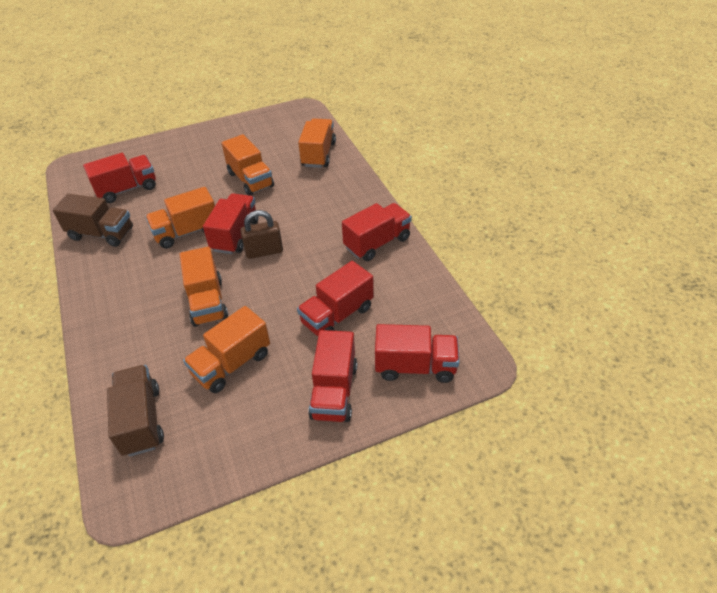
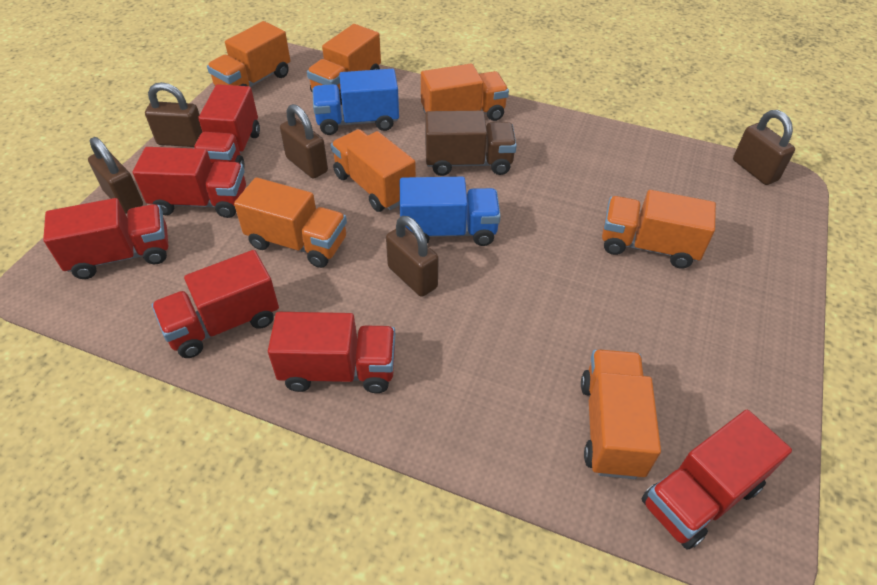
blue truck: none = 0 -> [312,69,399,135] [400,177,501,246] = 2
brown padlock: [241,210,283,259] = 1 -> [88,137,143,214] [145,82,202,147] [280,104,328,179] [386,216,439,297] [733,110,795,185] = 5
brown truck: [53,194,133,247] [107,365,164,457] = 2 -> [425,111,517,176] = 1
orange truck: [145,187,215,249] [180,247,228,327] [183,306,270,393] [222,134,274,196] [298,118,336,168] = 5 -> [207,21,290,87] [234,177,347,268] [307,24,381,105] [331,129,416,212] [421,64,509,121] [581,349,661,479] [602,190,716,269] = 7

